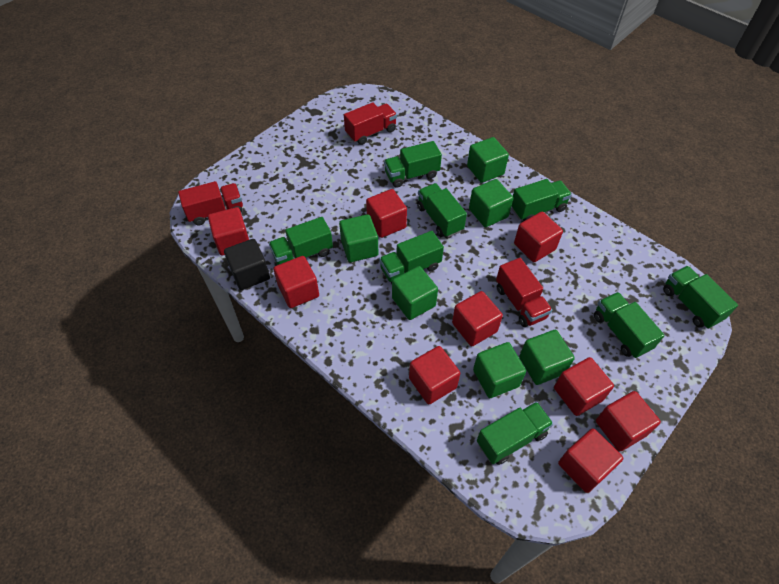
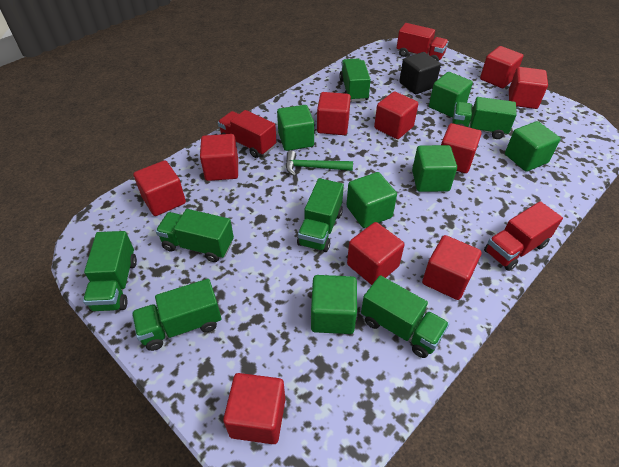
green hammer: none = 0 -> [286,151,353,176] = 1
green truck: [269,217,333,265] [379,231,444,284] [384,141,442,188] [417,183,467,237] [477,402,553,465] [512,179,572,221] [594,292,665,358] [663,266,738,329] = 8 -> [83,231,137,311] [132,279,222,351] [156,209,234,262] [297,178,344,252] [339,59,371,102] [361,275,449,358] [452,97,517,139] = 7
red cube: [208,207,249,256] [273,256,319,308] [366,189,407,238] [409,346,460,404] [452,291,503,346] [514,212,563,262] [554,357,614,416] [558,428,623,493] [596,391,661,451] = 9 -> [133,160,186,216] [200,134,238,181] [223,373,285,444] [317,92,351,135] [347,222,405,285] [374,91,418,139] [422,235,482,300] [441,123,482,173] [480,46,523,88] [509,67,548,109] = 10

